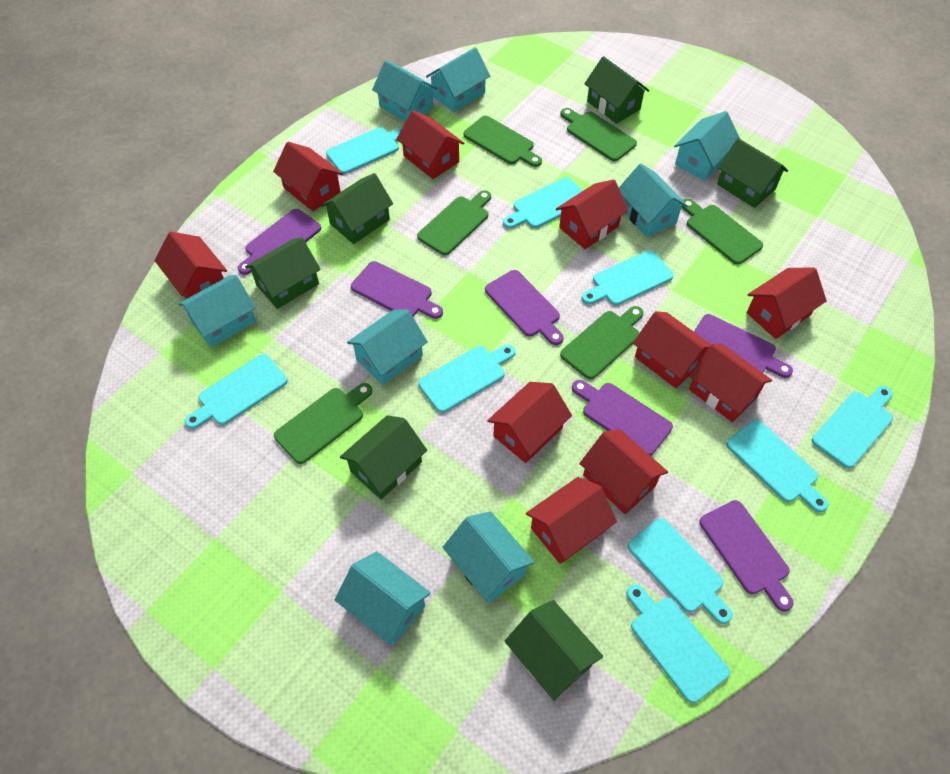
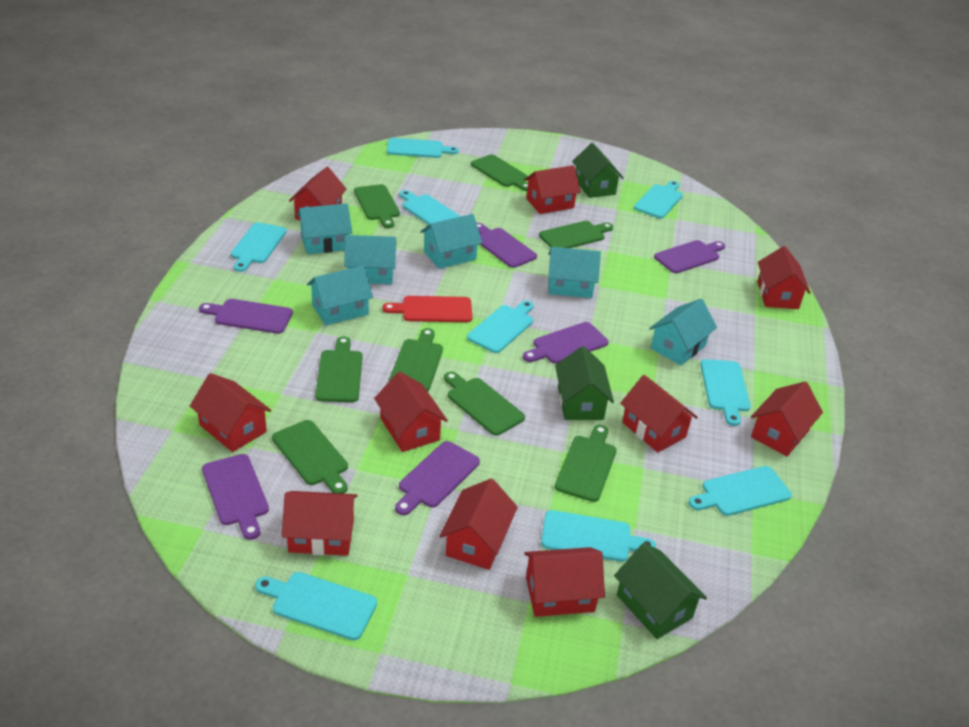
green cutting board: [274,383,372,464] [417,190,491,255] [463,116,542,167] [560,306,644,380] [561,108,637,161] [681,199,763,265] = 6 -> [272,420,348,494] [315,337,363,402] [354,184,400,228] [389,328,443,392] [444,371,525,436] [471,154,528,191] [539,221,613,248] [555,425,617,502] = 8
green house: [245,237,321,309] [321,173,393,244] [340,415,427,500] [505,600,603,701] [584,56,650,124] [717,138,788,208] = 6 -> [555,346,614,420] [572,143,624,198] [614,543,707,639] = 3
red cutting board: none = 0 -> [382,296,472,322] = 1
turquoise house: [178,275,256,348] [335,551,431,645] [347,309,428,385] [372,60,437,122] [426,47,490,112] [443,511,535,604] [619,164,688,237] [674,111,740,181] = 8 -> [297,203,352,254] [307,266,373,325] [344,235,396,284] [420,214,482,269] [548,247,601,298] [649,299,717,365] = 6

